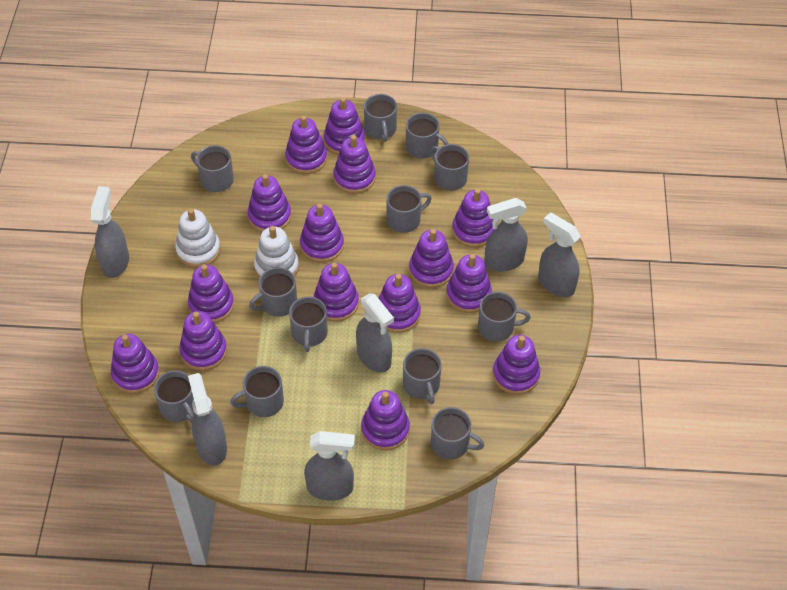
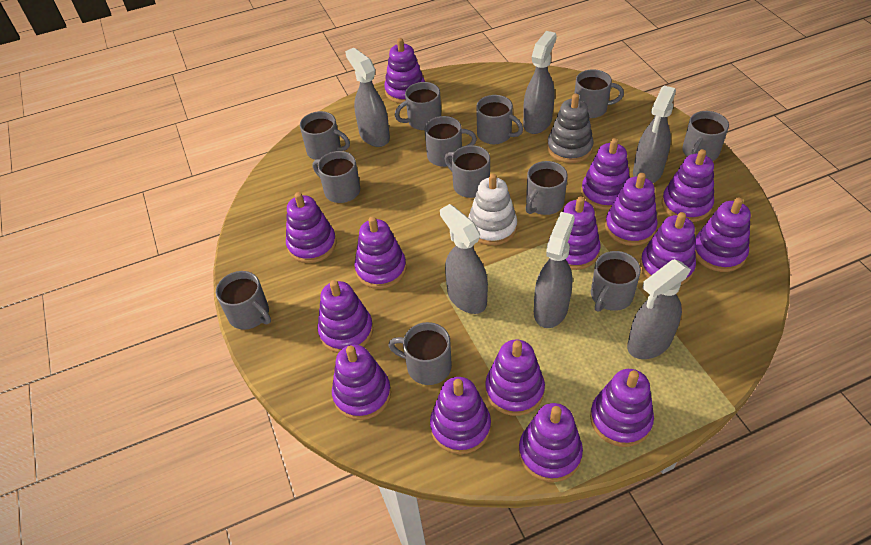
grey stacking toy: none = 0 -> [547,93,594,163] = 1
white stacking toy: [175,208,221,267] [254,226,299,278] = 2 -> [468,173,517,246] = 1

